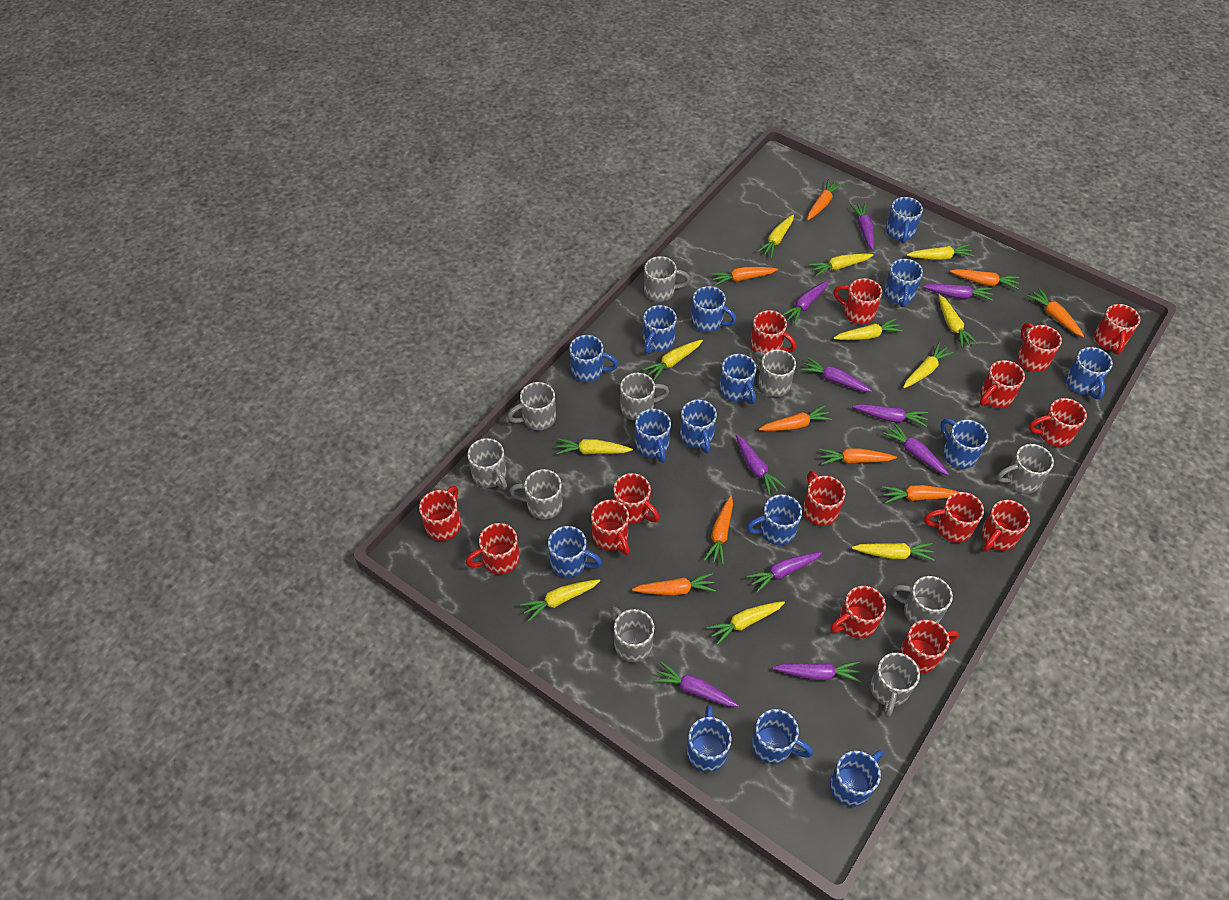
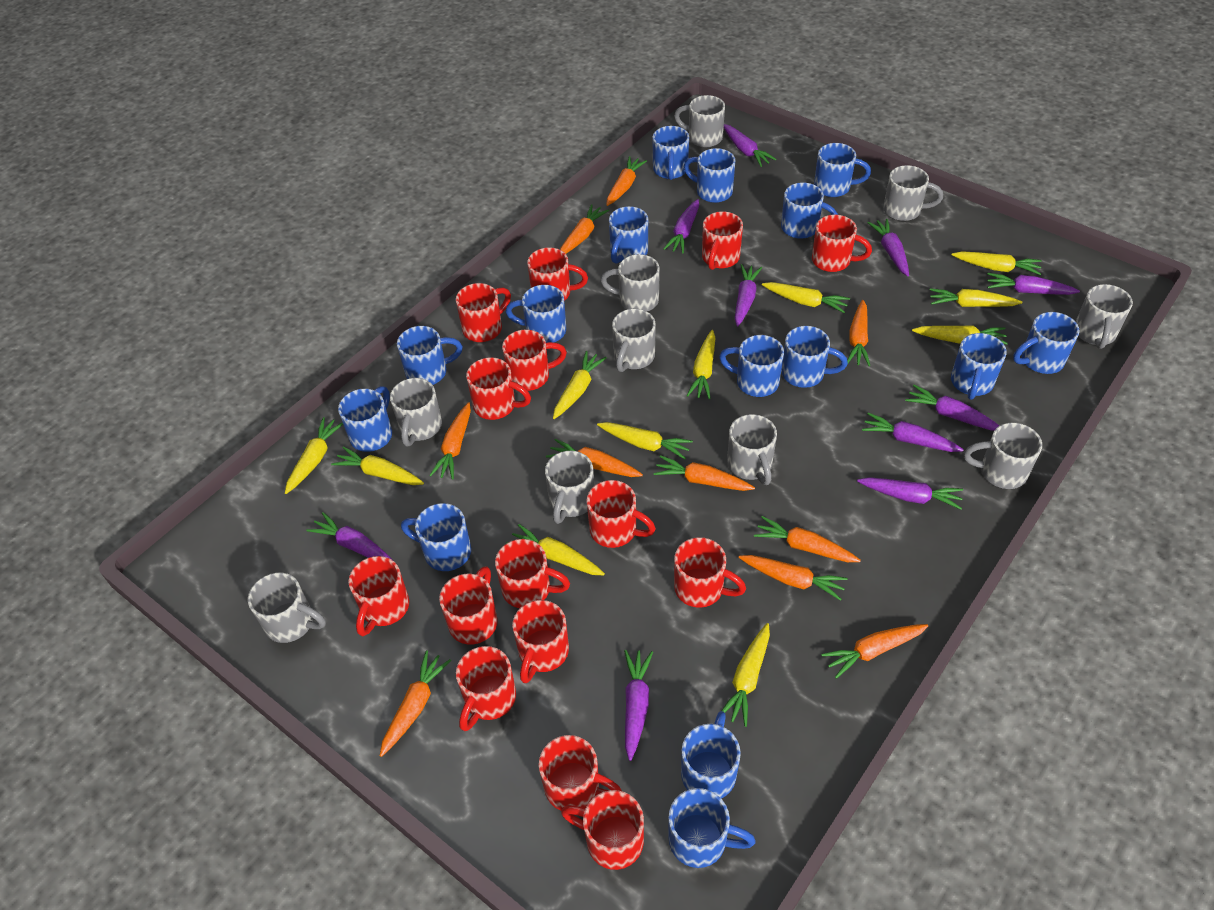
orange carrot: [632,573,716,596] [704,495,733,565] [710,267,778,286] [759,405,832,431] [807,179,843,220] [819,448,897,465] [882,485,958,503] [950,269,1019,289] [1027,288,1084,337] = 9 -> [380,651,451,757] [429,402,471,480] [546,439,643,477] [560,204,609,254] [606,156,647,206] [653,455,755,491] [739,555,848,601] [754,516,861,562] [821,624,928,679] [847,300,870,366] = 10

